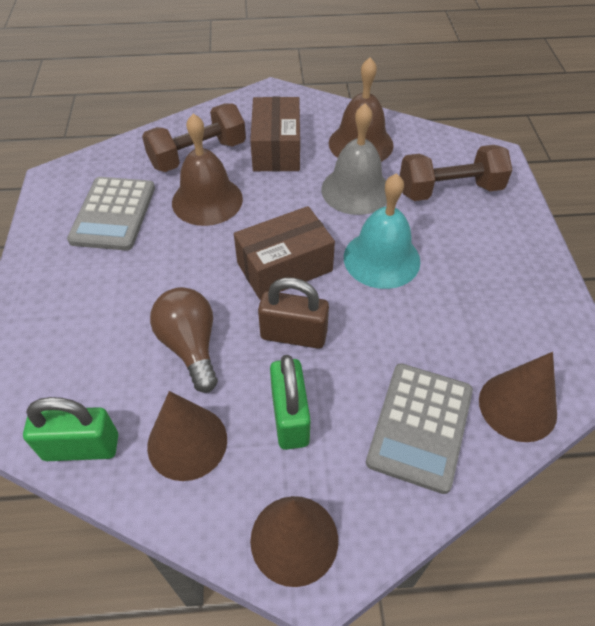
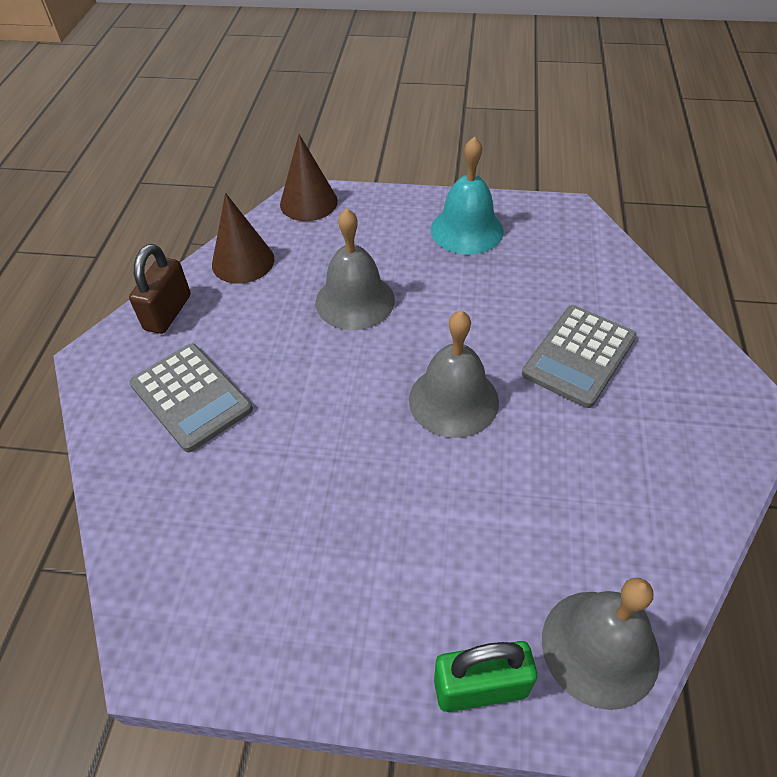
brown bell: [172,114,243,226] [329,57,394,162] = 2 -> none = 0
brown box: [234,206,335,300] [250,97,300,172] = 2 -> none = 0
brown cone: [147,391,227,481] [250,496,338,587] [479,352,557,442] = 3 -> [212,193,274,284] [280,134,338,221] = 2
brown dumbbell: [142,104,246,172] [400,145,512,201] = 2 -> none = 0
brown light bulb: [150,287,218,393] = 1 -> none = 0
green padlock: [23,397,118,461] [270,355,311,450] = 2 -> [434,641,537,712] = 1
grey bell: [321,103,387,215] = 1 -> [316,208,395,330] [409,311,499,438] [542,578,660,710] = 3

